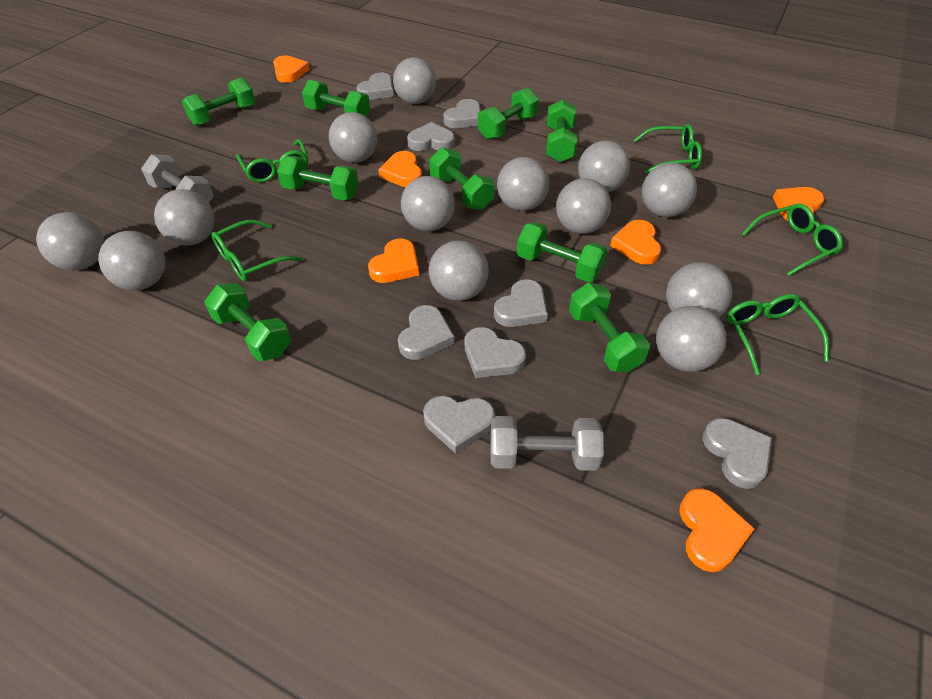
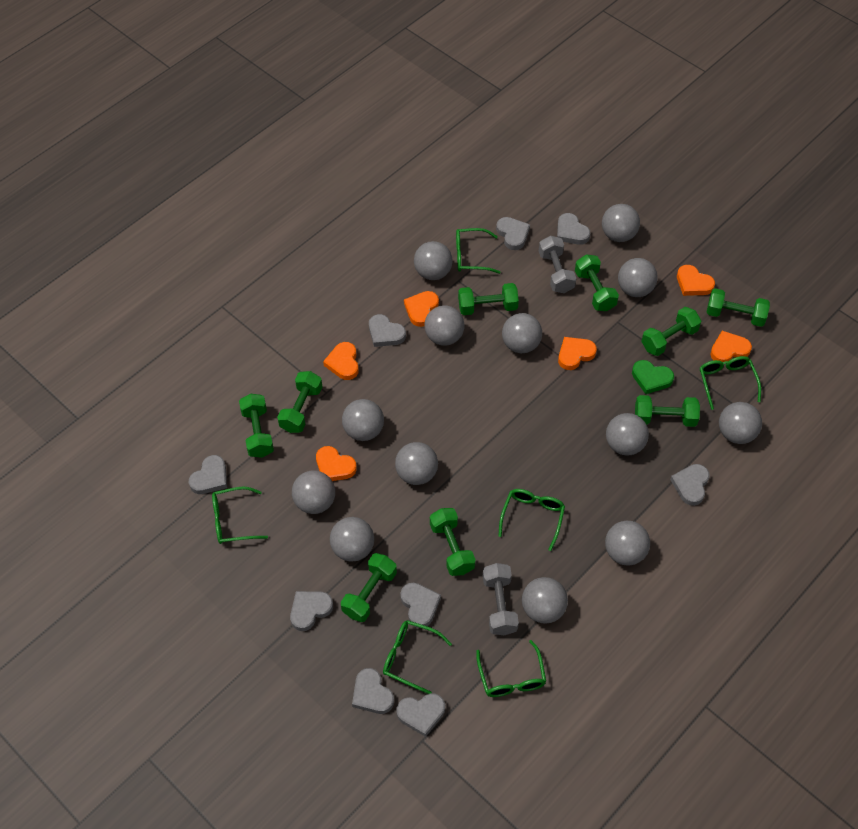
green glasses: [211,220,302,282] [236,139,308,183] [634,124,702,174] [726,294,829,375] [742,204,843,276] = 5 -> [212,487,268,544] [383,620,452,694] [456,228,501,274] [476,640,546,697] [498,489,565,551] [700,356,761,410] = 6
green heart: none = 0 -> [632,360,674,394] = 1
grey heart: [356,73,394,100] [398,305,455,360] [407,122,455,151] [423,396,495,454] [443,99,481,128] [465,327,526,378] [494,279,548,327] [702,418,772,489] = 8 -> [189,455,227,494] [290,591,333,631] [352,668,394,714] [369,314,406,347] [396,693,445,737] [400,583,441,628] [496,217,530,250] [557,213,591,245] [670,464,709,506] = 9

